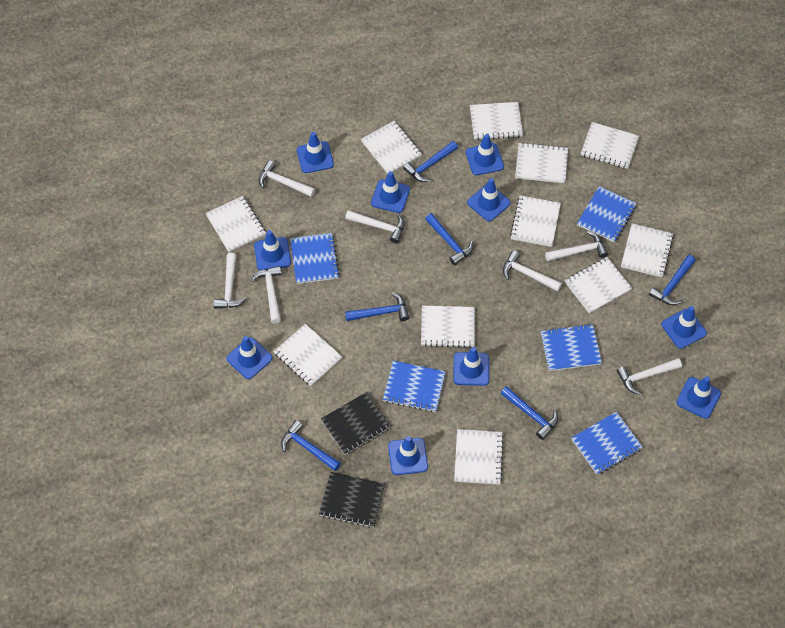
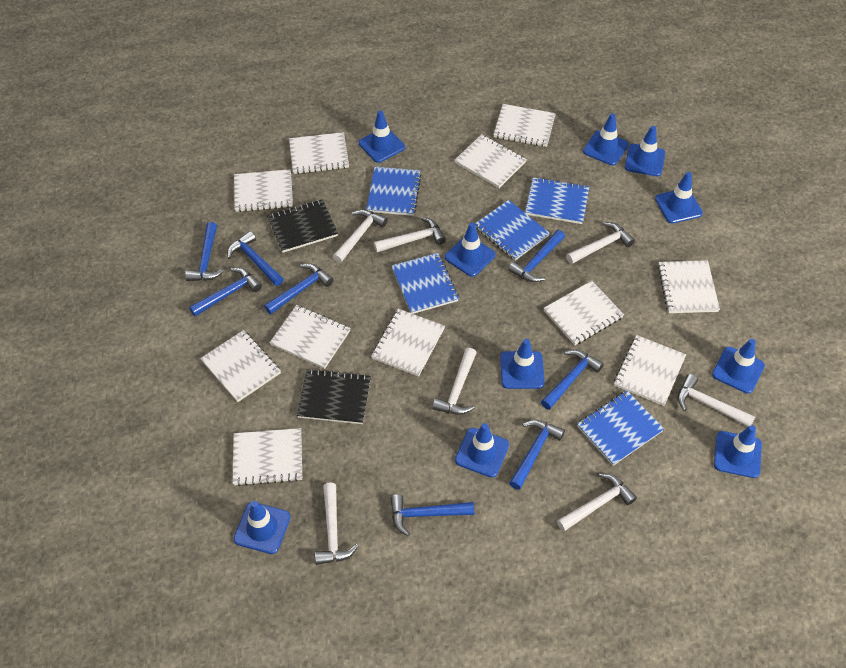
blue hammer: [281,420,341,471] [345,292,409,321] [403,141,458,182] [425,213,474,265] [500,386,558,440] [649,255,696,305] = 6 -> [185,222,224,281] [189,268,262,317] [227,231,284,286] [264,264,334,314] [390,494,474,536] [508,230,565,282] [509,420,565,490] [541,350,604,410] = 8

